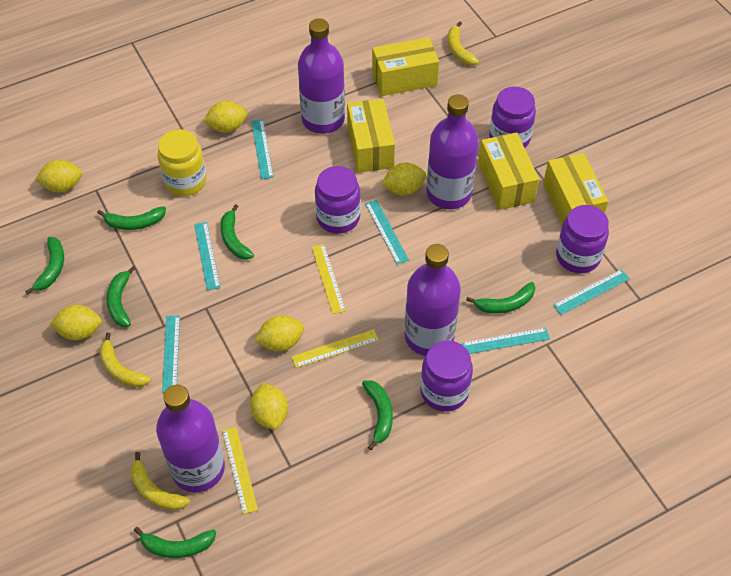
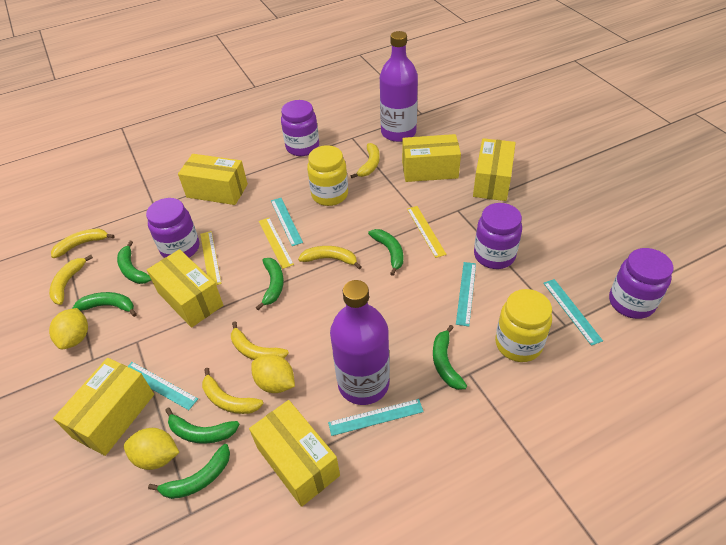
purple bottle: [156,385,225,492] [298,18,345,134] [405,244,461,356] [426,94,479,209] = 4 -> [330,280,390,405] [380,31,418,142] = 2
turquoise ruler: [162,315,180,393] [194,222,220,291] [251,119,274,179] [365,200,409,264] [462,328,550,354] [553,269,630,315] = 6 -> [127,362,198,410] [271,198,303,246] [328,399,424,436] [456,262,476,326] [543,279,603,346] = 5
yellow banana: [99,333,151,387] [131,452,190,510] [448,21,479,65] = 3 -> [49,255,93,305] [51,229,115,258] [202,368,264,414] [231,321,289,360] [298,246,361,269] [351,143,380,178] = 6
yellow box: [347,99,395,173] [372,37,439,96] [478,132,539,210] [543,153,608,225] = 4 -> [53,358,154,456] [147,249,223,328] [178,154,248,205] [249,400,340,507] [402,134,461,182] [473,138,516,201] = 6
yellow jar: [158,129,207,196] = 1 -> [307,145,348,206] [495,289,552,362] = 2
yellow lemon: [35,160,82,192] [50,305,102,340] [203,101,248,132] [250,383,288,430] [254,315,304,351] [381,163,426,195] = 6 -> [49,308,88,350] [124,428,179,470] [251,354,295,393] = 3

